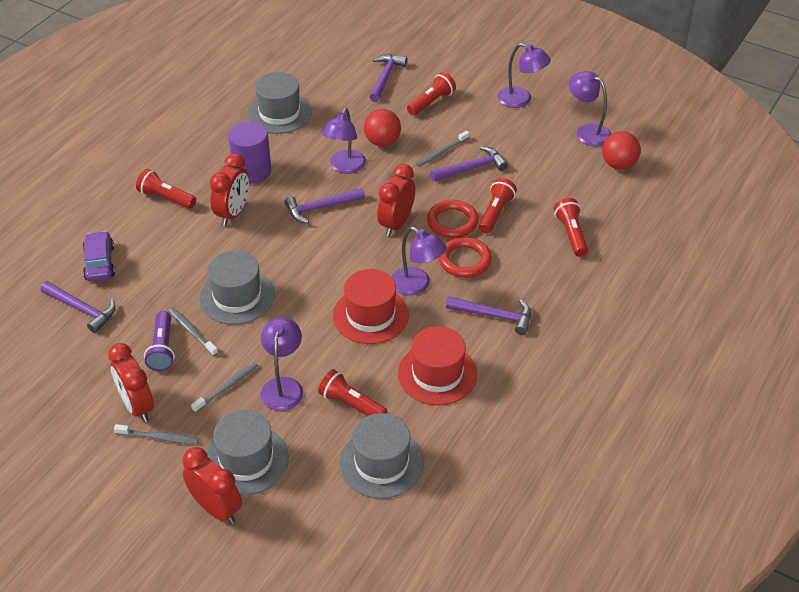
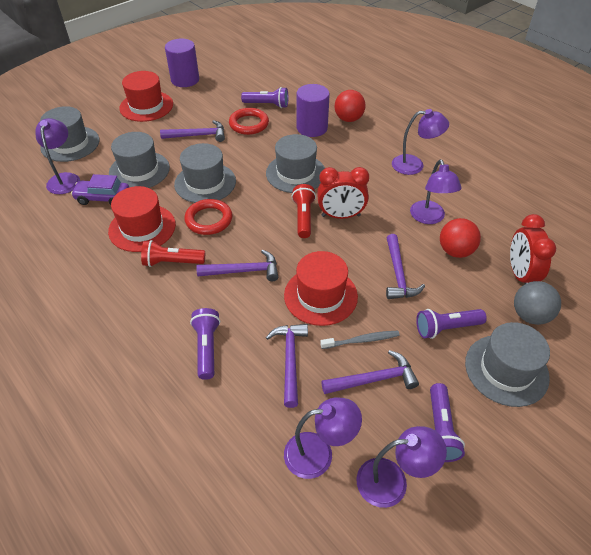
grey ball: none = 0 -> [514,281,561,325] = 1
grey hat: [199,251,275,325] [206,410,289,495] [247,72,312,134] [339,413,424,499] = 4 -> [40,106,99,162] [109,132,170,188] [174,143,236,203] [266,134,325,193] [465,322,550,407] = 5
grey toothbrush: [114,424,199,444] [168,307,218,356] [191,362,258,413] [416,131,469,167] = 4 -> [320,331,400,349] = 1
purple cylinder: [228,121,271,184] = 1 -> [165,39,199,87] [296,84,330,137] = 2
purple flashlight: [144,311,175,371] = 1 -> [190,308,220,380] [241,87,288,108] [416,309,487,339] [430,383,465,462] = 4
red clock: [108,343,154,422] [183,447,242,524] [210,153,249,226] [377,164,415,236] = 4 -> [317,167,369,219] [510,214,556,284] = 2
red flashlight: [136,169,196,209] [318,369,387,416] [407,72,456,116] [479,178,517,233] [554,198,588,257] = 5 -> [141,240,205,267] [291,184,316,238] = 2
red hat: [333,269,409,344] [398,326,477,405] = 2 -> [108,186,176,252] [120,71,173,122] [284,251,358,326] = 3

